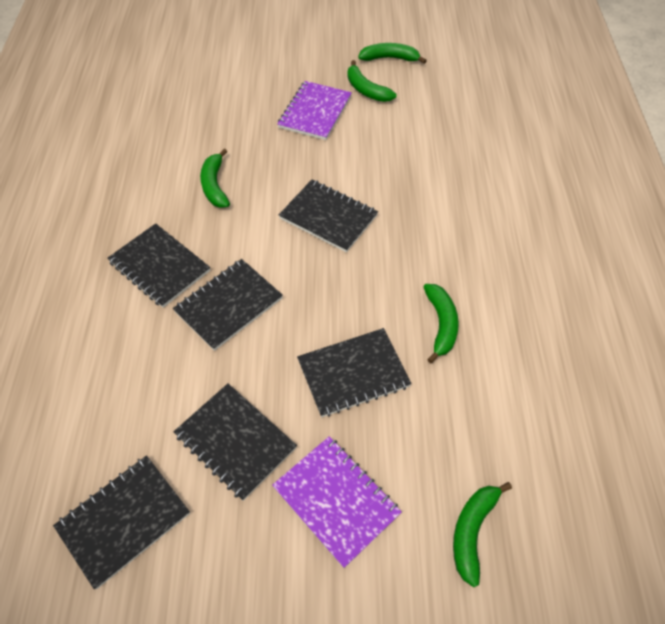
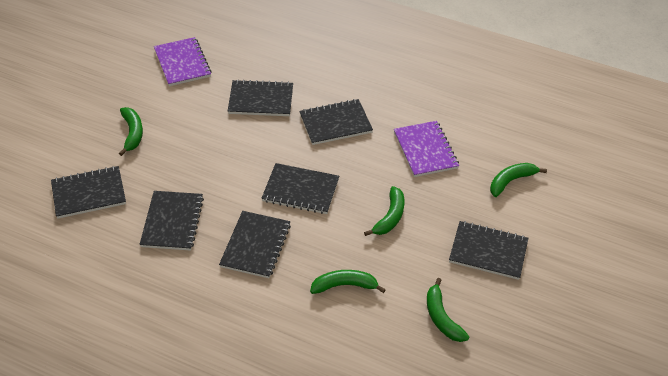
black notebook: [53,455,190,589] [107,223,210,308] [173,259,283,351] [174,383,297,501] [279,180,378,252] [297,328,412,417] = 6 -> [51,166,126,219] [139,191,204,251] [219,211,291,278] [228,79,293,116] [262,163,339,214] [299,99,373,145] [449,221,528,280] = 7

